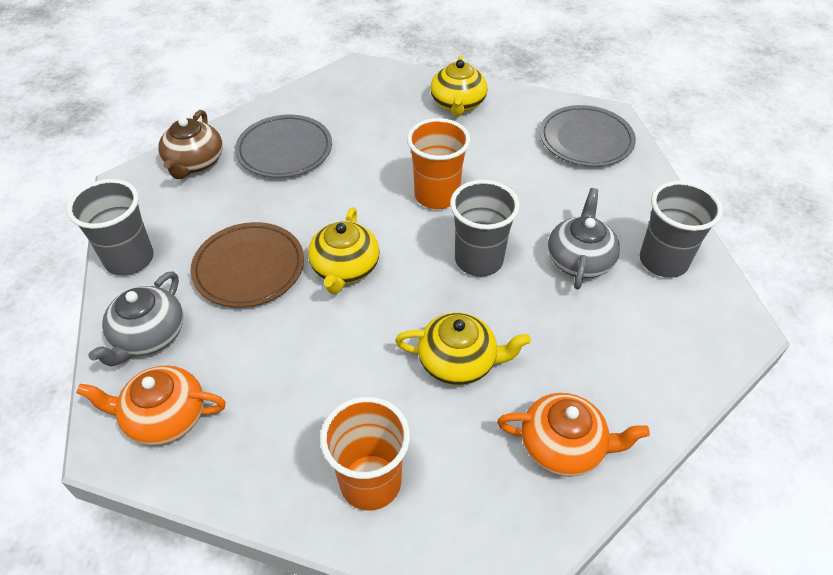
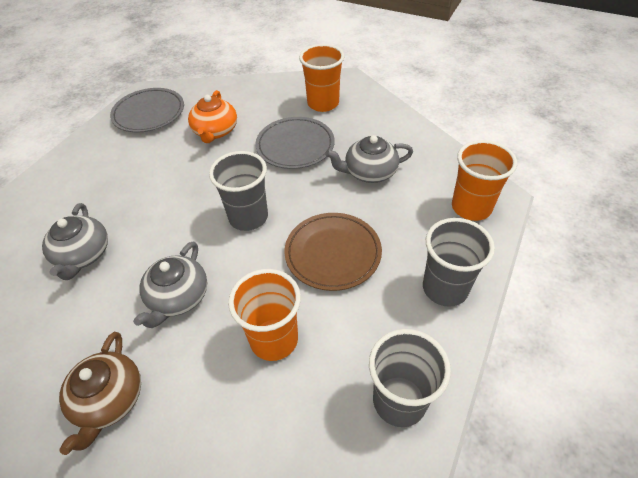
grey teapot: [88,271,183,366] [548,188,620,289] = 2 -> [42,203,108,280] [133,242,207,328] [325,135,413,183] = 3
orange cup: [320,397,410,511] [407,118,470,209] = 2 -> [228,269,301,361] [299,44,344,112] [452,140,517,221] = 3
orange teapot: [76,365,226,446] [497,393,650,477] = 2 -> [188,90,237,143] = 1
yellow teapot: [308,207,380,294] [395,312,531,385] [430,55,488,116] = 3 -> none = 0

